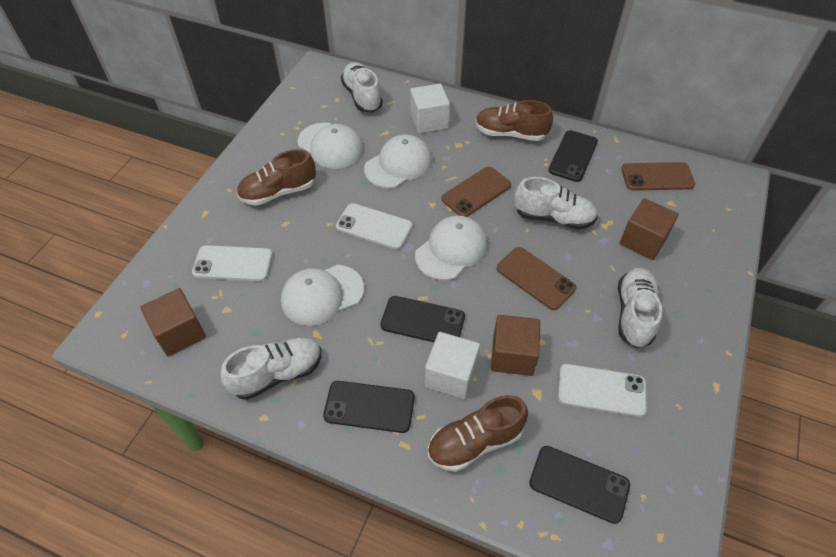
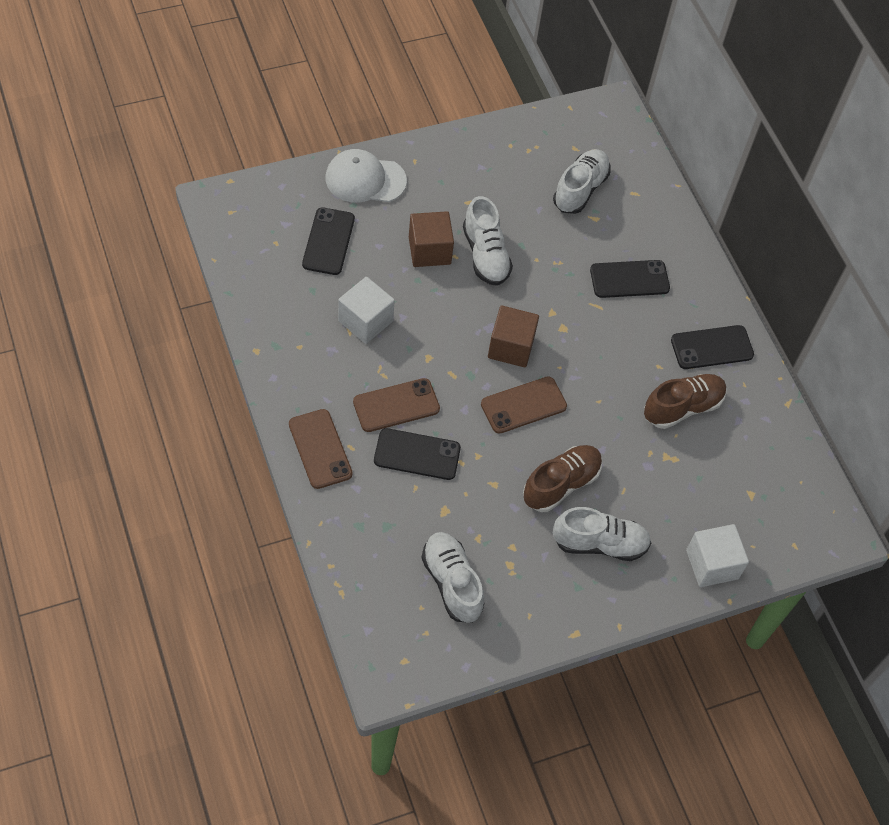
brown cube: [140,288,206,357] [491,315,540,376] [620,198,679,260] = 3 -> [409,211,454,267] [488,305,539,367] = 2
brown shoe: [237,149,316,206] [428,395,528,472] [475,100,553,141] = 3 -> [523,445,602,512] [644,374,727,429] = 2
white cap: [281,265,364,326] [297,123,363,169] [364,134,432,188] [415,216,487,280] = 4 -> [326,149,407,203] = 1
white phone: [192,245,273,281] [336,203,413,249] [558,364,647,417] = 3 -> none = 0

